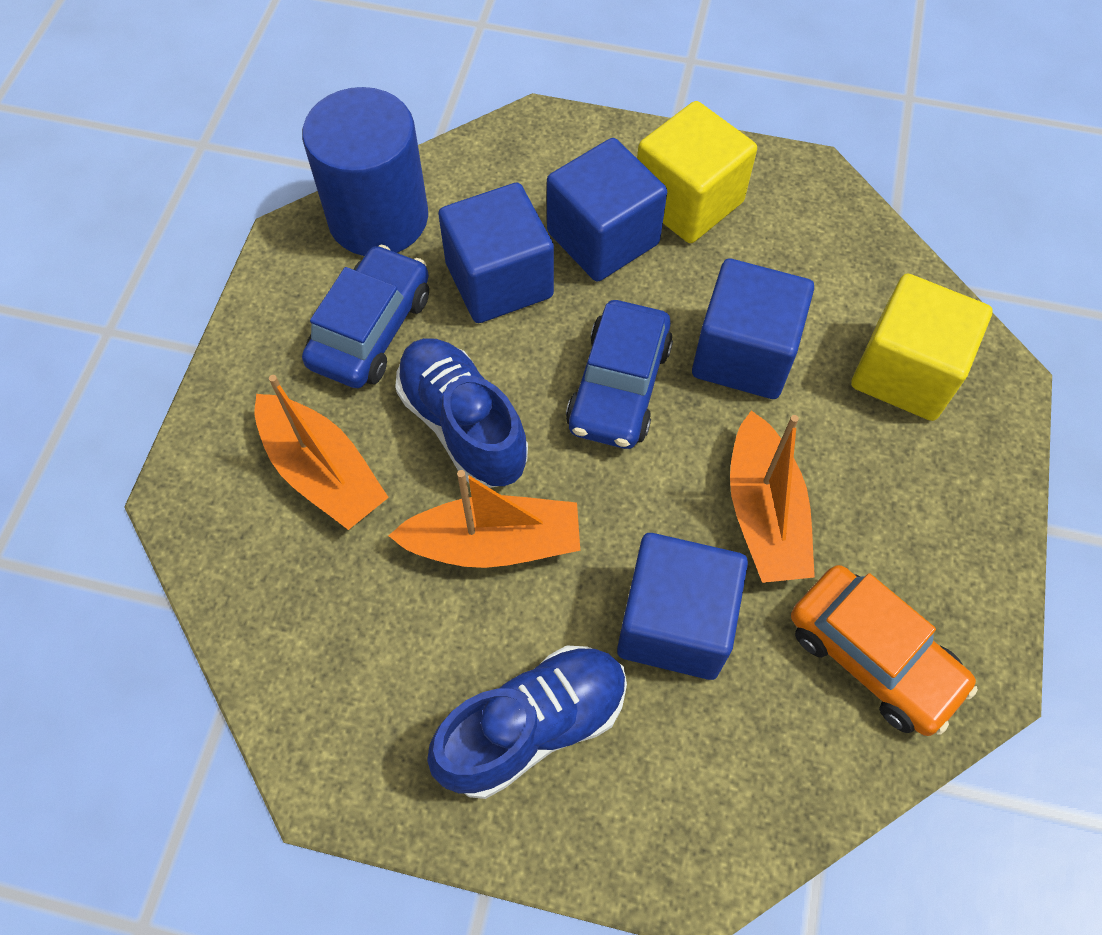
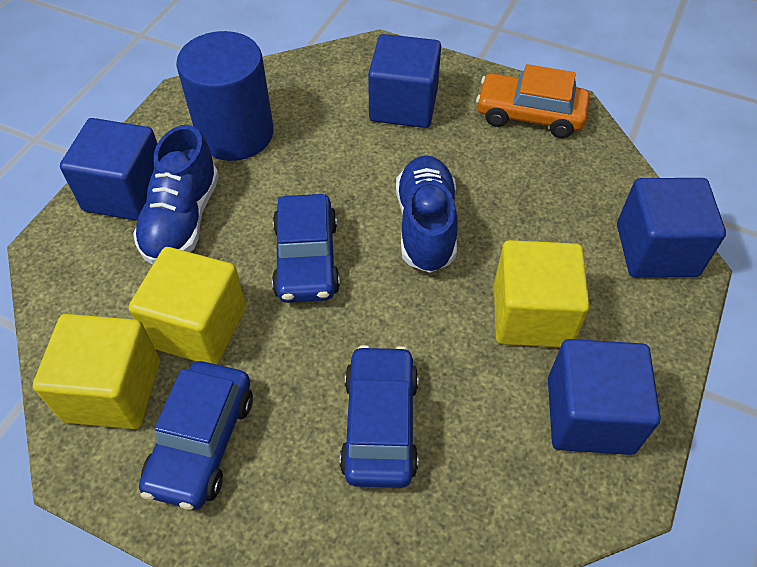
blue car: [302,245,429,388] [566,300,673,449] = 2 -> [139,361,253,510] [272,194,340,303] [340,345,418,488] = 3
orange boat: [254,375,389,530] [388,470,580,568] [730,410,815,583] = 3 -> none = 0
yellow cube: [637,101,757,243] [851,274,993,421] = 2 -> [33,314,160,429] [129,247,246,365] [494,240,590,347] = 3

